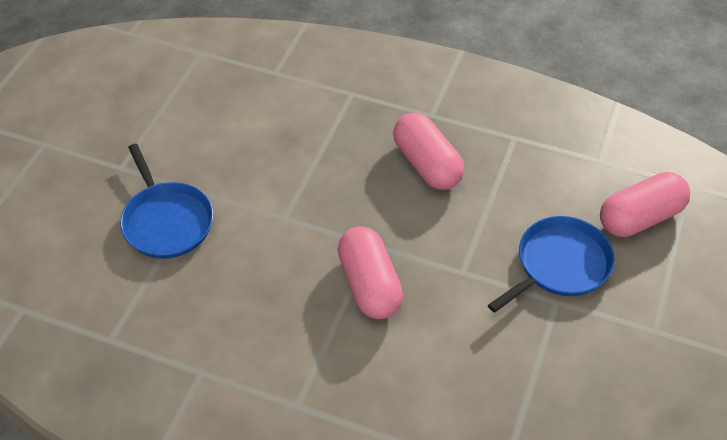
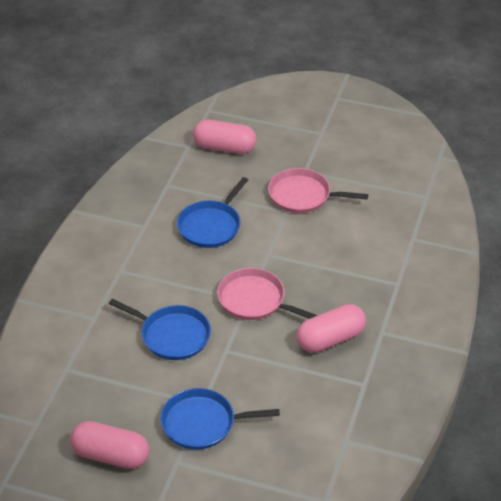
blue pan: [120,144,213,259] [488,216,615,313] = 2 -> [109,299,211,360] [160,388,280,450] [177,177,248,248] = 3
pink pan: none = 0 -> [217,268,318,320] [268,168,368,213] = 2

